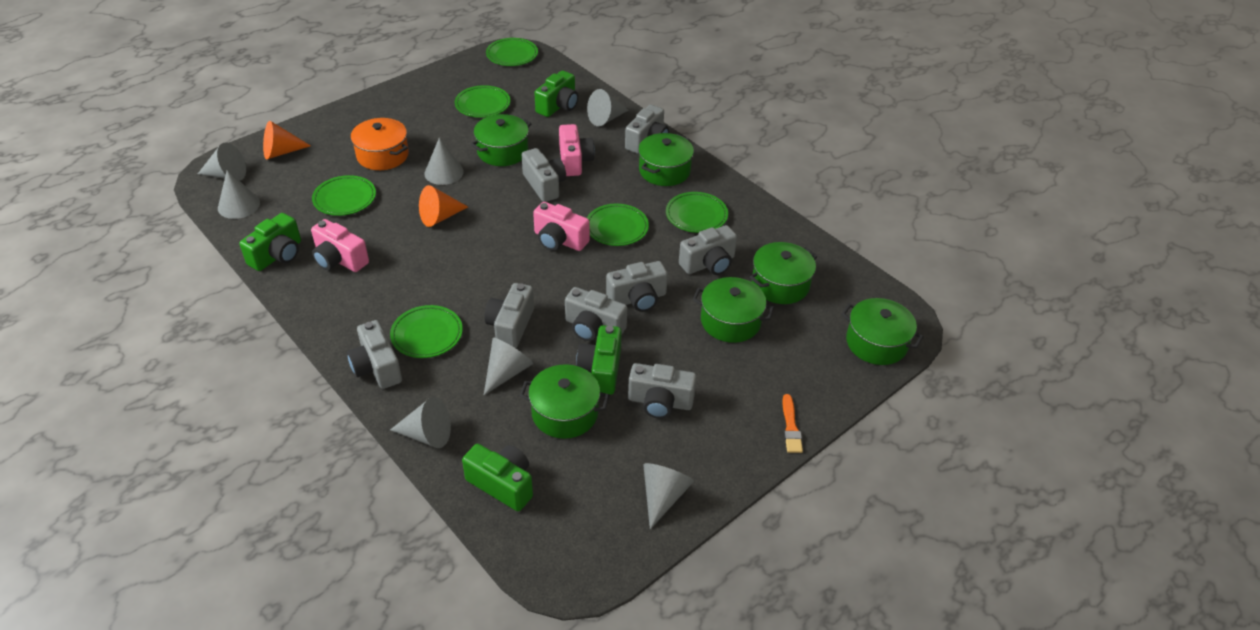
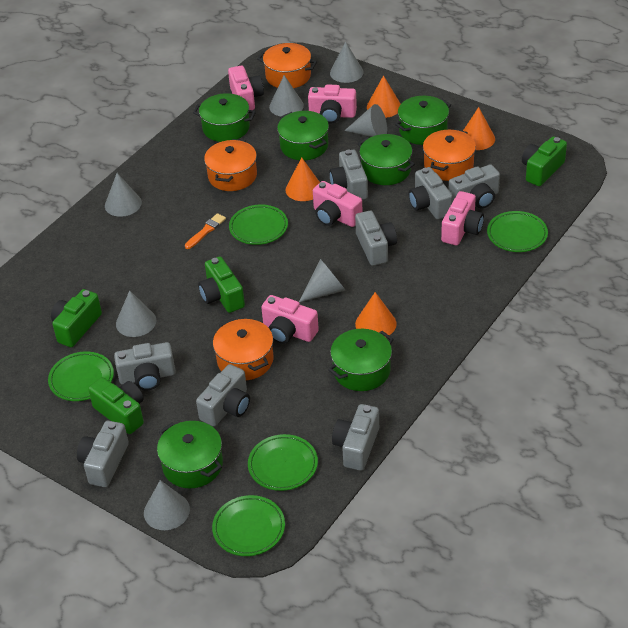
green plate: [312,175,376,216] [390,305,463,358] [455,85,511,118] [486,38,538,66] [587,204,649,246] [666,192,728,233] = 6 -> [48,352,114,401] [212,495,285,556] [229,204,288,245] [248,434,318,491] [487,211,548,252] = 5
orange cone: [263,121,311,160] [419,185,468,227] = 2 -> [286,157,320,201] [355,292,397,335] [367,75,400,118] [463,107,495,150] = 4
orange pot: [351,118,409,170] = 1 -> [204,139,257,191] [213,318,274,380] [258,43,317,88] [423,129,476,181] = 4
pink camera: [311,219,369,272] [533,202,590,251] [559,124,595,176] = 3 -> [228,66,264,110] [261,295,319,344] [308,84,357,124] [313,181,363,227] [441,191,484,245] = 5

